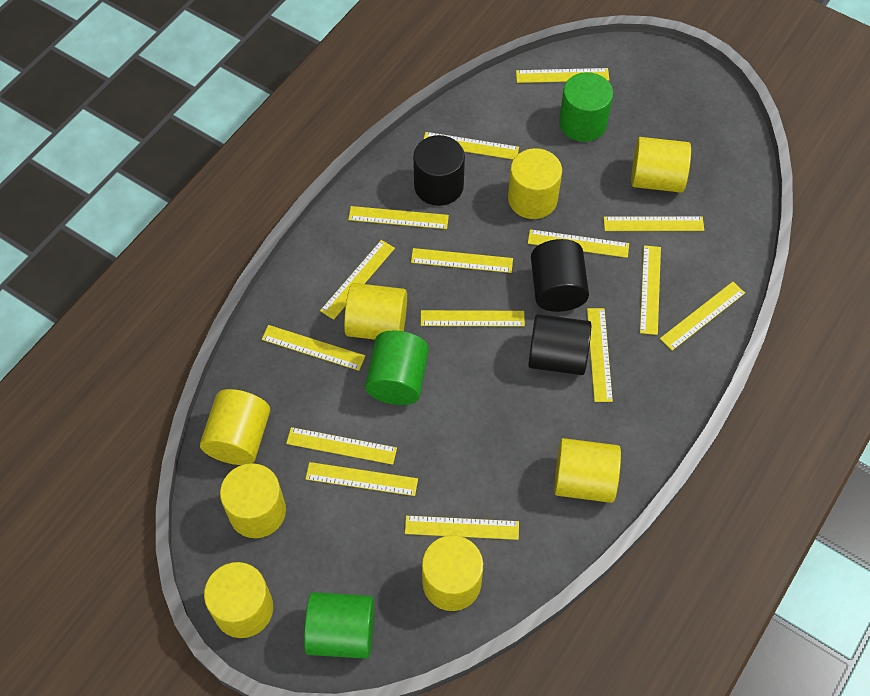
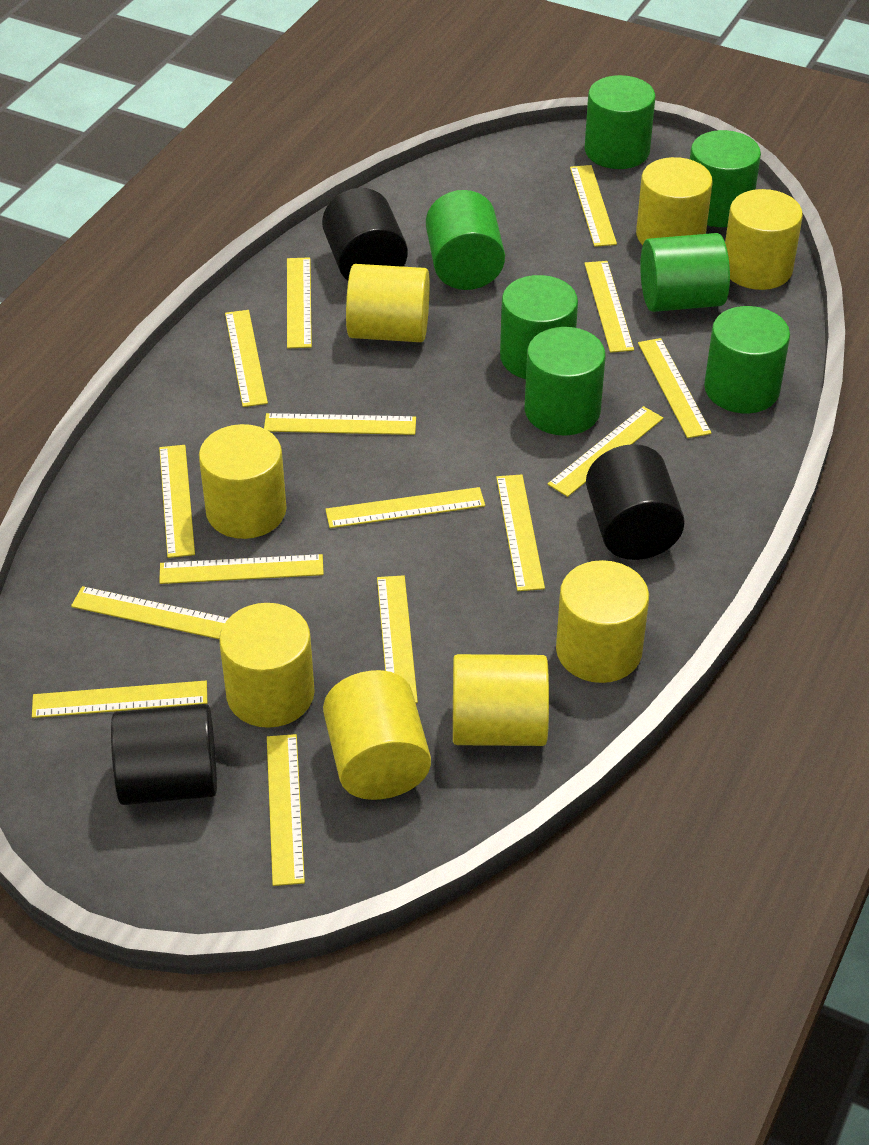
green cylinder: [304,592,374,659] [365,331,429,405] [559,72,613,142] = 3 -> [426,190,505,290] [500,275,578,379] [524,327,605,436] [585,75,656,169] [640,233,730,312] [690,130,761,227] [704,306,790,413] = 7

